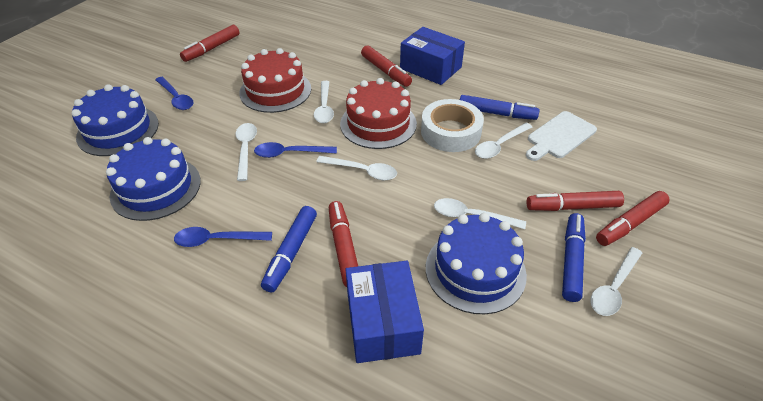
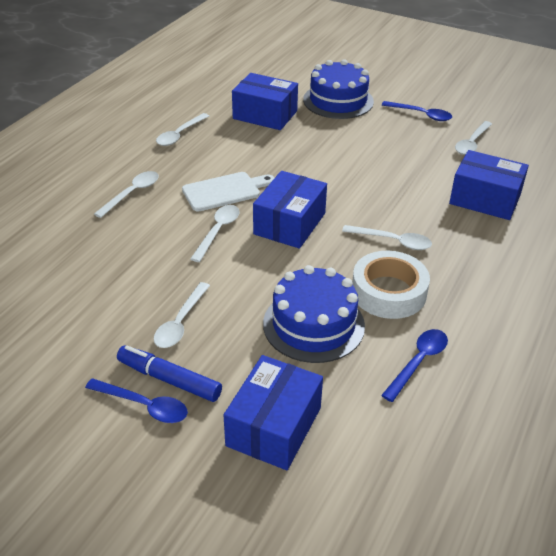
blue box: [346,261,424,363] [400,27,465,85] = 2 -> [224,355,323,470] [232,73,298,130] [253,171,327,249] [449,150,529,220] = 4
blue cake: [71,84,159,156] [106,137,201,221] [426,213,527,314] = 3 -> [263,265,365,363] [303,59,374,119] = 2
blue marker: [261,206,317,293] [460,95,540,120] [562,213,586,302] = 3 -> [117,345,222,402] = 1
red cake: [239,48,311,113] [340,78,417,149] = 2 -> none = 0
red marker: [180,25,239,62] [329,201,358,287] [361,45,412,87] [526,191,624,211] [596,191,670,246] = 5 -> none = 0

